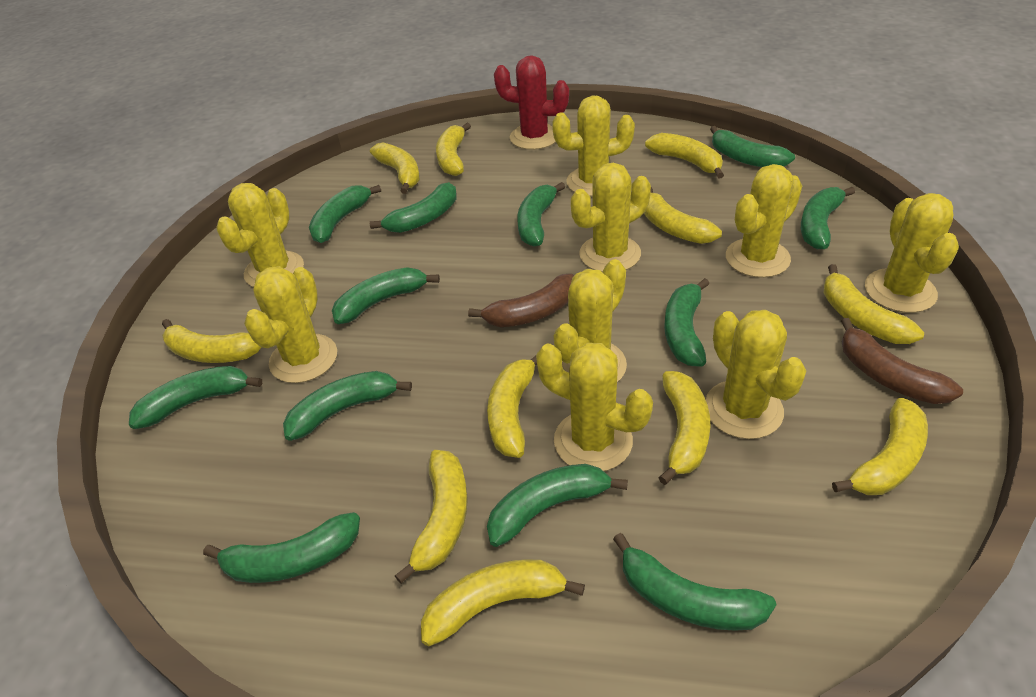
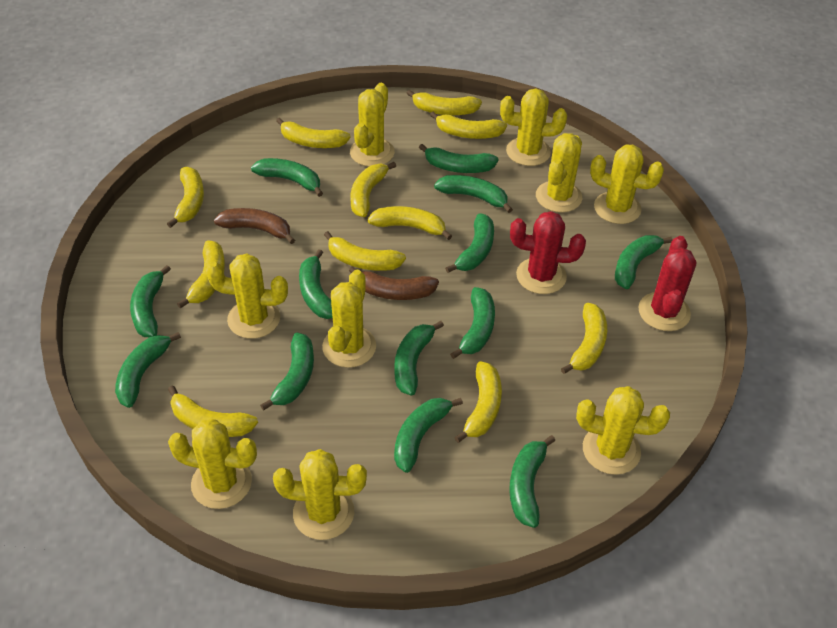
green banana: [129,366,262,429] [203,512,360,583] [283,371,412,441] [309,185,381,243] [332,267,440,324] [370,182,456,233] [487,464,628,547] [517,182,565,247] [613,533,777,631] [664,278,709,366] [710,126,795,167] [801,187,855,249] = 12 -> [115,332,181,408] [130,265,171,337] [251,158,323,197] [260,332,314,411] [299,249,333,319] [394,321,444,396] [394,398,463,473] [419,144,498,173] [434,175,513,213] [445,213,494,273] [450,287,495,359] [509,435,555,528] [615,235,673,289] = 13
red cactus: [494,55,569,150] = 1 -> [510,211,586,294] [638,236,696,331] = 2

